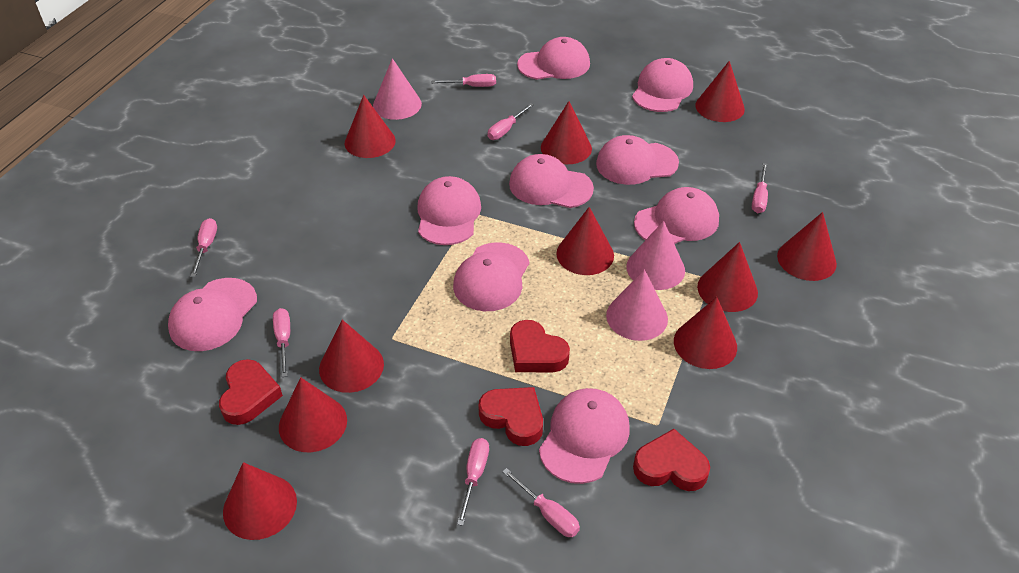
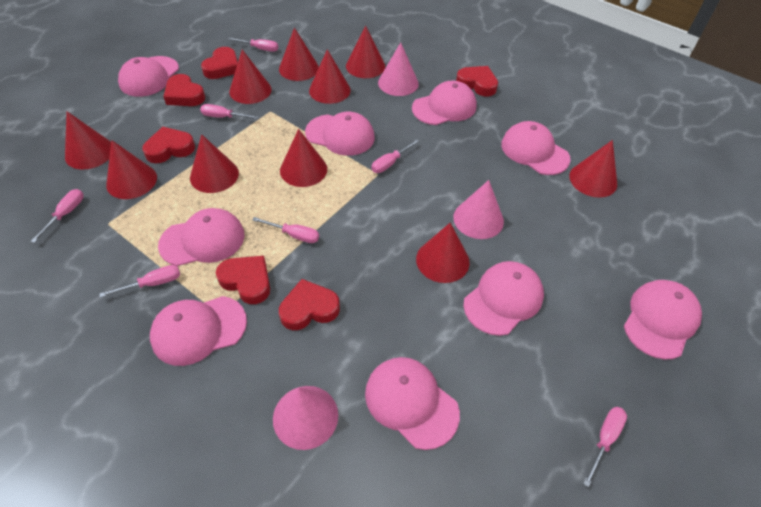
red heart: [219,359,283,425] [478,387,543,446] [510,320,570,372] [633,429,710,491] = 4 -> [142,127,195,163] [163,74,205,106] [201,47,238,79] [216,256,270,304] [279,279,340,330] [456,66,498,96] = 6

